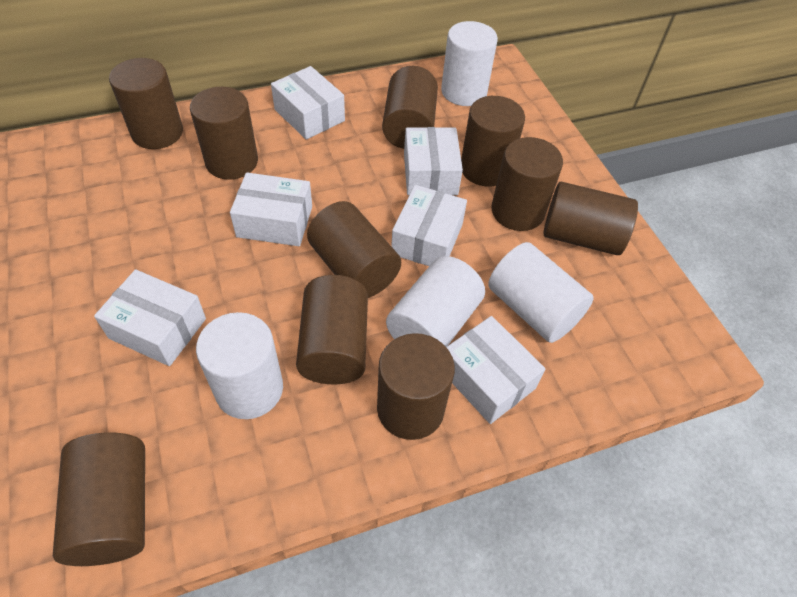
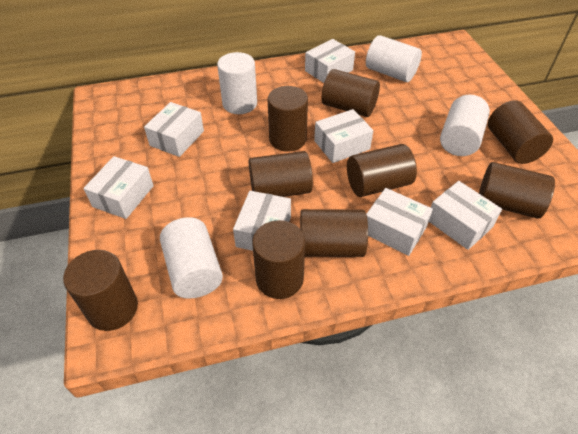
brown cylinder: [53,433,145,566] [109,58,183,149] [190,87,258,180] [296,275,368,384] [307,201,401,298] [377,333,455,440] [382,66,438,149] [461,96,525,187] [491,137,563,231] [543,182,638,255] = 10 -> [63,250,138,331] [249,151,313,197] [252,220,305,299] [268,86,308,152] [300,209,368,257] [322,69,380,117] [347,144,417,197] [479,162,555,219] [488,101,553,164] = 9
white box: [94,269,206,366] [230,172,312,246] [271,66,345,140] [391,185,467,266] [404,127,463,195] [446,316,545,424] = 6 -> [83,156,154,219] [144,102,204,157] [233,191,291,251] [305,39,355,83] [314,109,373,163] [366,188,433,256] [429,181,502,250] = 7

